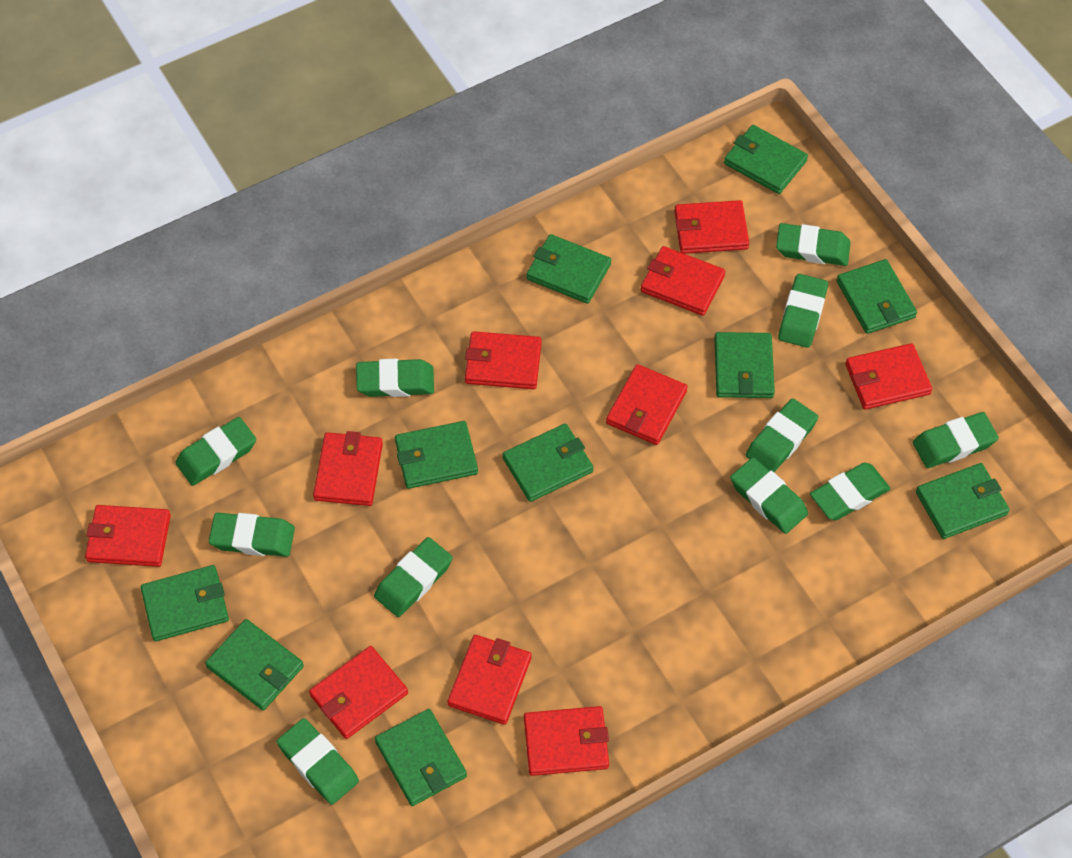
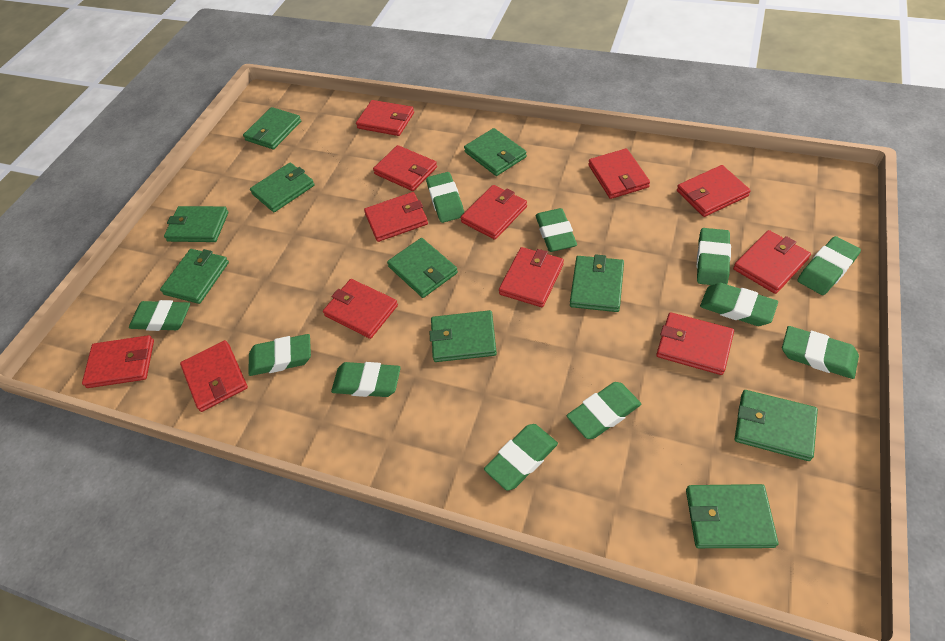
red wallet: [85,505,171,567] [309,646,408,739] [313,431,383,506] [447,635,531,725] [465,331,542,389] [524,706,609,776] [606,364,688,445] [641,246,725,316] [674,200,749,254] [845,343,932,410] = 10 -> [82,335,154,388] [180,340,248,412] [323,279,398,339] [356,100,414,136] [364,192,428,242] [373,145,437,191] [461,185,527,240] [499,247,564,307] [588,148,650,199] [656,312,734,375] [677,165,751,217] [733,230,811,294] = 12

